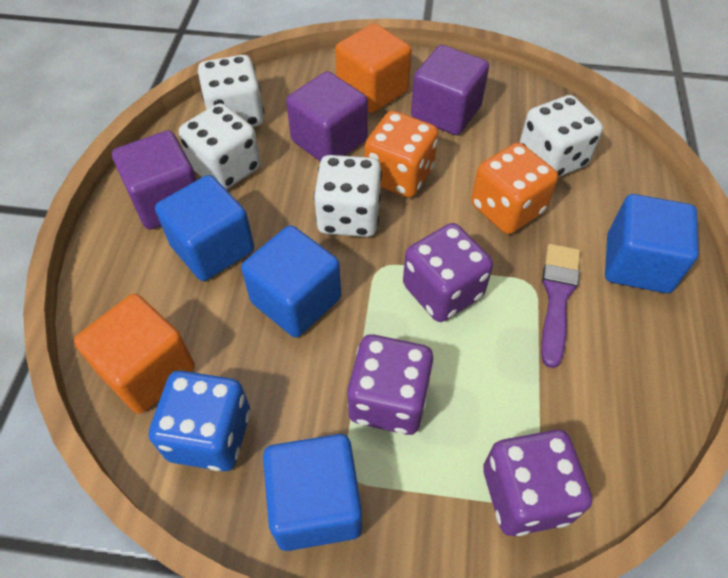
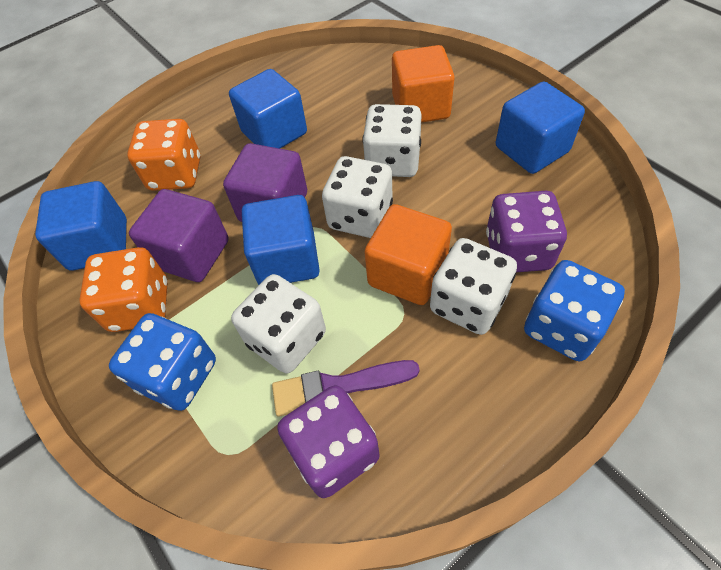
blue dice: [149,371,250,471] = 1 -> [109,313,216,411] [524,260,625,361] = 2
purple cube: [112,130,197,230] [286,71,368,162] [411,45,489,135] = 3 -> [129,189,229,282] [223,143,307,222] = 2
purple dice: [347,334,434,435] [403,223,493,322] [483,430,592,536] = 3 -> [277,385,379,498] [486,191,567,272] = 2

